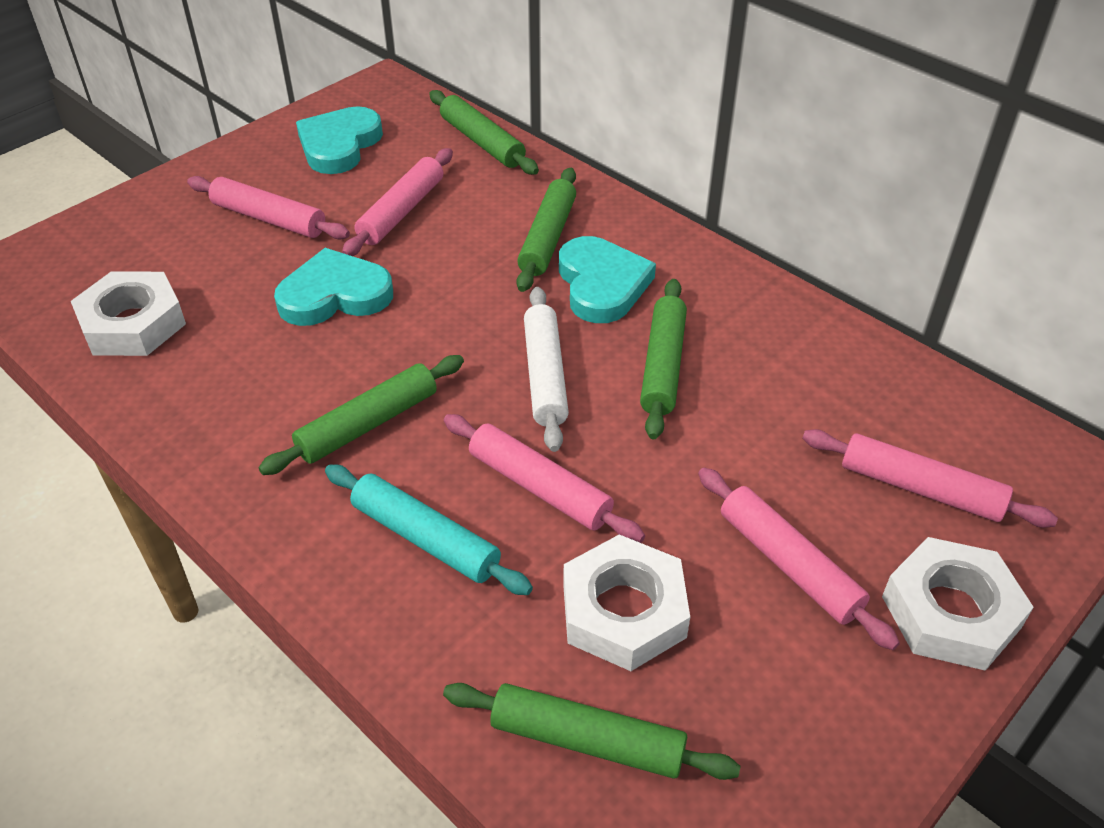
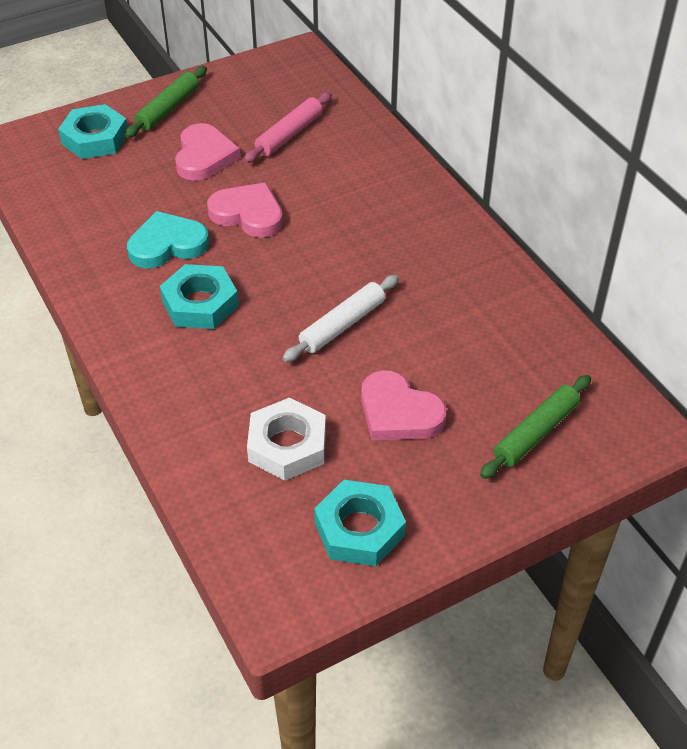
green rolling pin: [259,355,464,475] [429,90,539,175] [443,683,741,780] [516,168,576,292] [640,279,687,439] = 5 -> [125,66,207,138] [480,375,591,479] = 2
pink heart: none = 0 -> [175,123,241,181] [207,182,283,238] [361,370,446,441] = 3
pink rolling pin: [187,176,350,239] [342,148,453,256] [444,414,645,543] [698,468,900,650] [802,429,1058,528] = 5 -> [244,92,332,163] = 1
turquoise heart: [274,248,393,326] [296,106,383,174] [559,236,656,323] = 3 -> [127,211,210,268] = 1
turquoise nut: none = 0 -> [58,104,128,159] [160,264,239,329] [314,480,406,566] = 3
turquoise rolling pin: [325,465,533,595] = 1 -> none = 0
white nut: [71,271,186,356] [563,535,690,671] [882,537,1034,671] = 3 -> [247,397,326,481] = 1

